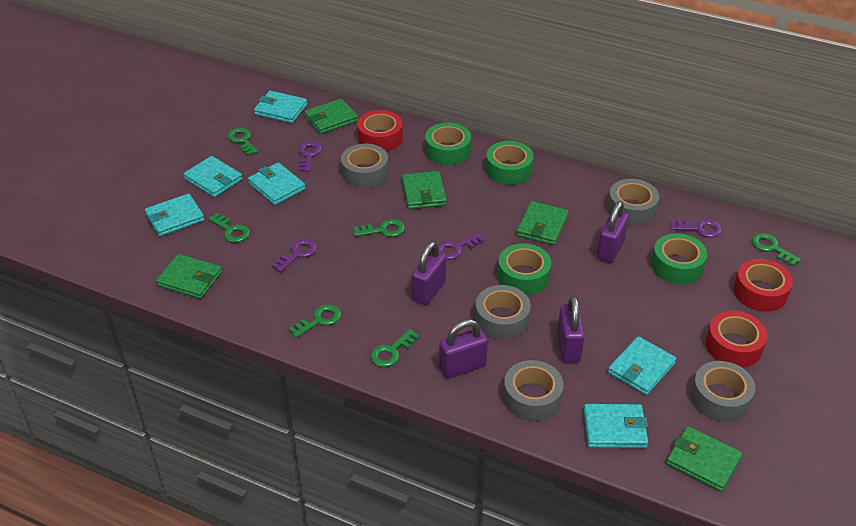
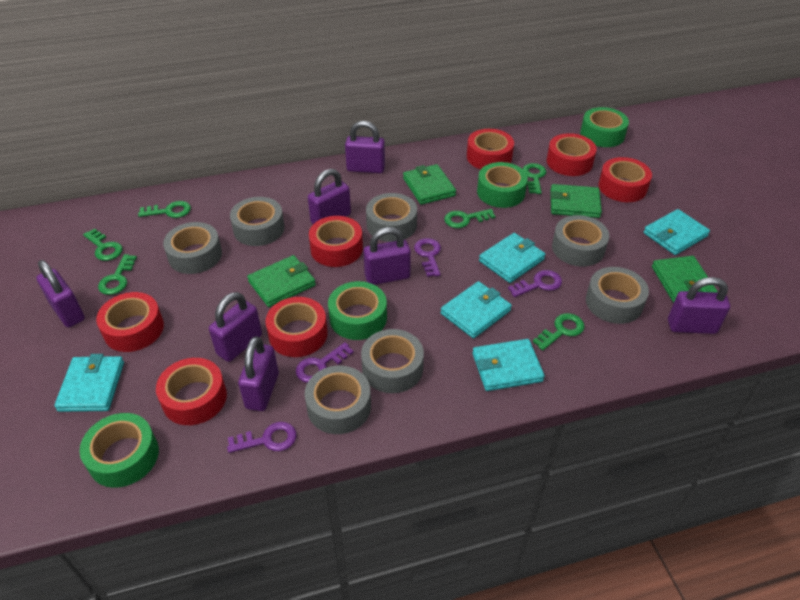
green wallet: [156,254,222,299] [304,98,358,134] [402,171,447,209] [516,201,568,245] [666,426,742,492] = 5 -> [247,255,316,307] [403,164,456,205] [551,184,602,218] [652,256,718,303] = 4
grey tape: [341,144,389,188] [475,285,531,340] [503,360,564,421] [608,179,659,226] [691,361,755,422] = 5 -> [163,222,222,274] [230,197,285,246] [305,366,371,434] [361,329,424,393] [366,193,417,242] [552,215,609,267] [586,267,649,324] = 7
purple padlock: [412,241,446,305] [439,319,488,378] [557,296,585,362] [597,201,629,263] = 4 -> [36,260,85,327] [209,292,262,362] [238,336,279,411] [308,169,351,224] [345,121,385,173] [364,227,411,285] [668,277,730,334] = 7
red tape: [357,110,403,151] [706,311,767,367] [734,259,793,312] = 3 -> [96,292,164,352] [156,358,227,425] [265,297,328,357] [309,216,363,267] [467,129,514,169] [547,133,597,176] [598,157,652,202] = 7
turquoise wallet: [145,194,205,236] [183,156,243,198] [248,162,305,205] [254,91,307,123] [584,404,648,448] [608,336,676,395] = 6 -> [54,354,124,412] [441,281,512,338] [472,339,545,391] [479,233,545,283] [643,209,710,255] = 5

